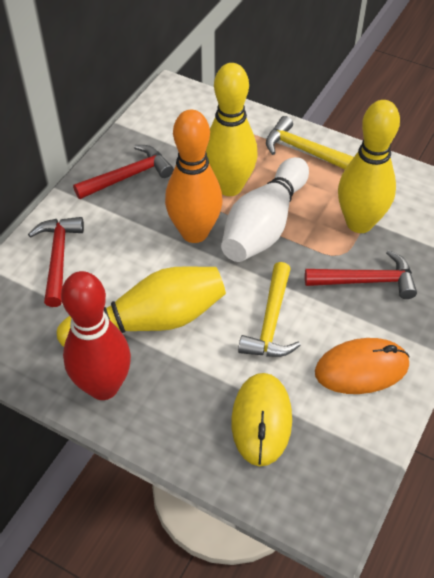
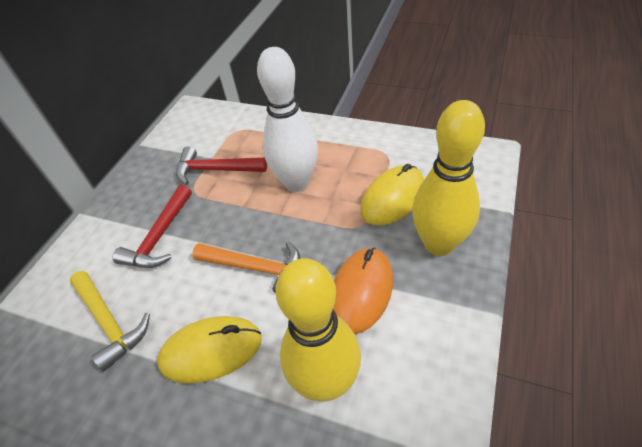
orange bowling pin: [165,109,222,243] = 1 -> none = 0
orange hammer: none = 0 -> [192,241,300,293] = 1
red bowling pin: [61,271,131,400] = 1 -> none = 0
red hammer: [28,217,84,307] [73,145,174,199] [305,250,417,299] = 3 -> [113,185,192,268] [176,147,267,185] = 2
yellow bowling pin: [57,266,226,347] [206,63,258,196] [338,100,400,233] = 3 -> [276,258,361,402] [412,100,485,256] = 2
yellow hammer: [238,262,301,357] [266,116,354,169] = 2 -> [70,271,150,372] = 1
yellow mouse: [231,373,292,466] = 1 -> [157,316,262,384] [360,164,424,225] = 2

